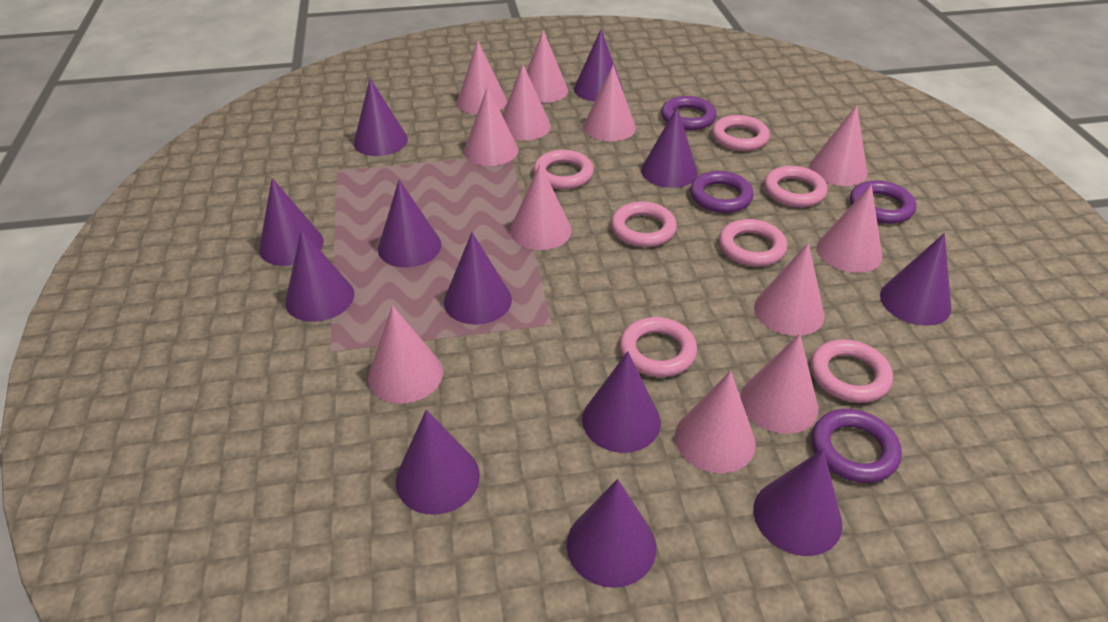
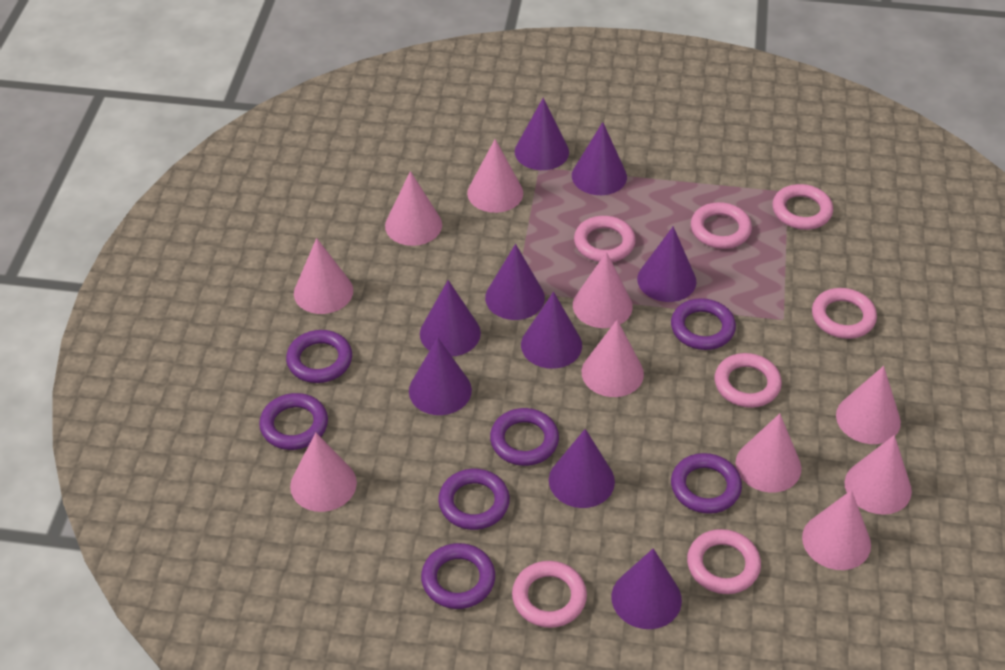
pink cone: [368,305,443,404] [457,41,507,114] [464,87,519,166] [502,64,551,141] [510,164,572,250] [527,30,568,103] [583,65,636,141] [675,371,756,473] [740,334,818,434] [754,243,824,336] [809,105,867,186] [817,184,882,273] = 12 -> [290,432,357,512] [294,238,353,314] [385,171,442,246] [467,139,523,213] [573,252,633,328] [582,320,644,397] [735,414,801,493] [802,490,871,570] [836,366,901,444] [844,435,912,515] = 10
purple cone: [259,178,324,266] [285,229,354,322] [354,78,408,156] [378,180,441,267] [396,410,480,515] [444,232,512,325] [567,479,656,588] [574,29,623,101] [582,351,661,453] [641,107,698,188] [753,449,842,556] [880,233,951,326] = 12 -> [409,337,472,415] [420,280,481,356] [485,244,545,320] [515,98,569,170] [521,291,582,369] [549,429,615,508] [572,122,627,195] [612,548,682,629] [637,226,696,302] = 9
purple ring: [661,96,717,130] [690,171,754,213] [812,409,902,483] [850,180,916,224] = 4 -> [259,393,328,450] [286,330,352,383] [421,543,495,609] [438,469,510,530] [490,408,559,466] [671,298,736,350] [671,453,742,514] = 7

